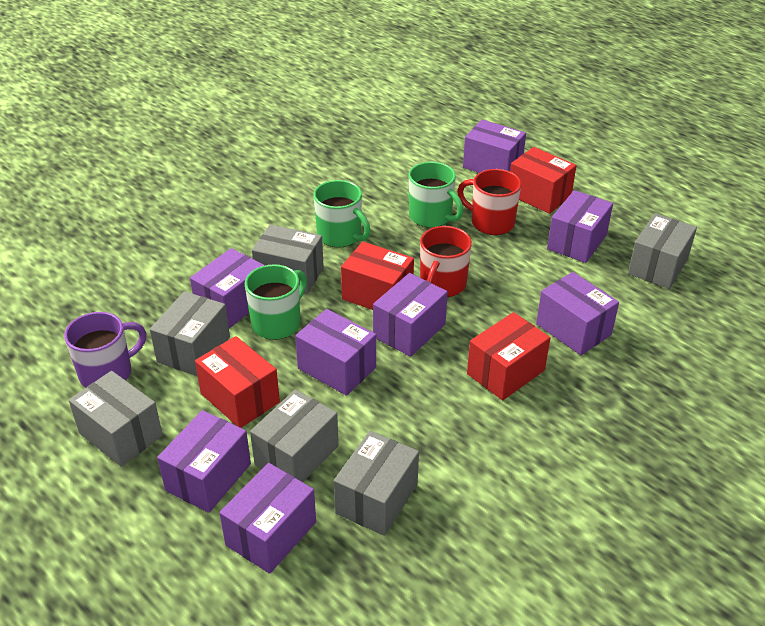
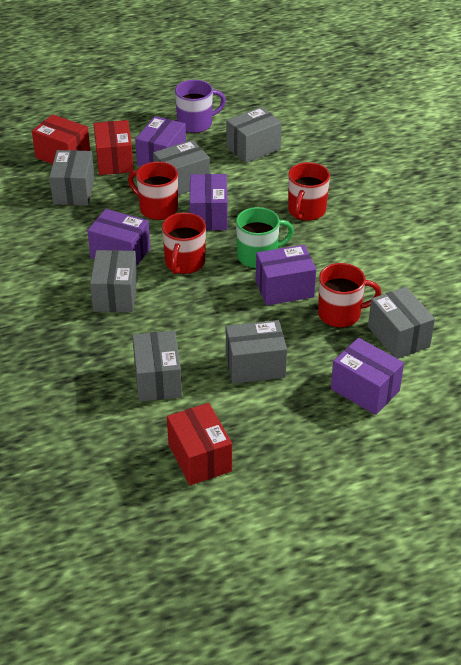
green mug: [245,264,307,340] [314,180,371,248] [409,162,464,228] = 3 -> [236,207,294,268] = 1
grey box: [69,371,163,467] [150,291,230,376] [250,389,339,482] [252,224,324,294] [334,431,419,536] [628,213,697,289] = 6 -> [49,150,95,205] [90,250,138,312] [132,331,182,402] [153,140,210,195] [226,107,282,163] [226,320,287,384] [368,287,435,359] = 7
purple box: [157,410,251,513] [190,248,265,329] [219,463,316,574] [295,309,376,396] [373,273,448,357] [463,120,526,173] [536,272,619,355] [547,190,613,263] = 8 -> [87,209,150,266] [135,116,186,167] [190,174,228,230] [256,245,316,306] [331,338,404,415] = 5
red box: [195,336,280,428] [341,242,414,310] [467,312,550,400] [510,147,577,214] = 4 -> [32,114,90,164] [94,120,134,175] [167,403,232,485] = 3
red mug: [420,226,472,297] [457,169,521,235] = 2 -> [128,162,178,220] [162,212,206,274] [288,162,330,221] [318,263,381,328] = 4

